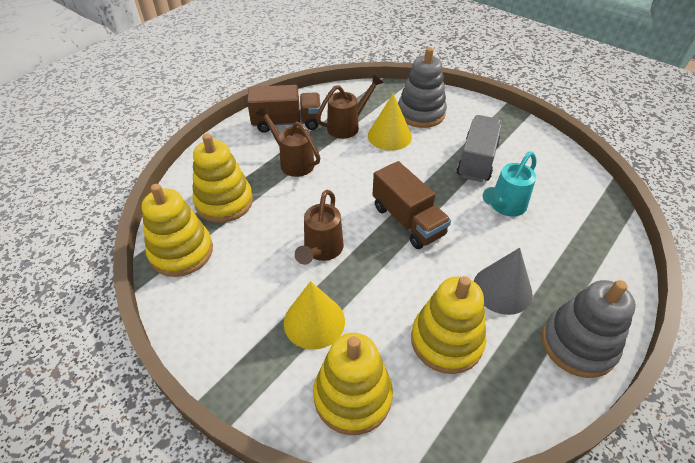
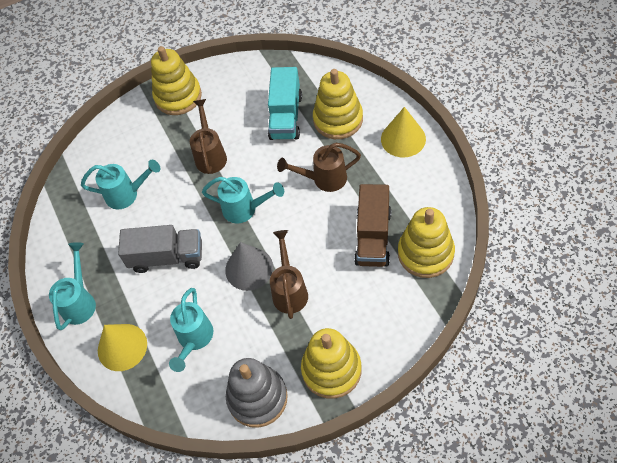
brown truck: [247,85,321,133] [373,161,451,249] = 2 -> [354,184,391,267] = 1
grey stacking toy: [398,47,447,128] [542,280,636,378] = 2 -> [226,358,288,428] = 1
turquoise truck: none = 0 -> [268,67,302,140] = 1
turquoise watering can: [483,152,537,216] = 1 -> [49,242,96,330] [81,160,160,209] [169,288,213,372] [202,177,284,223] = 4

